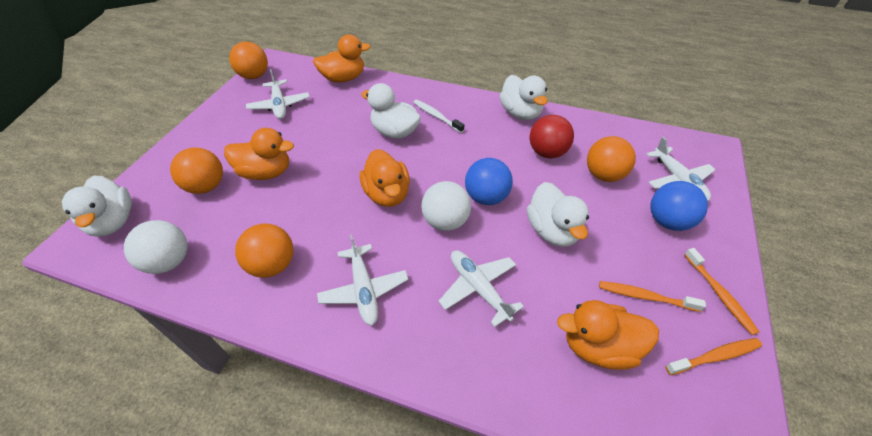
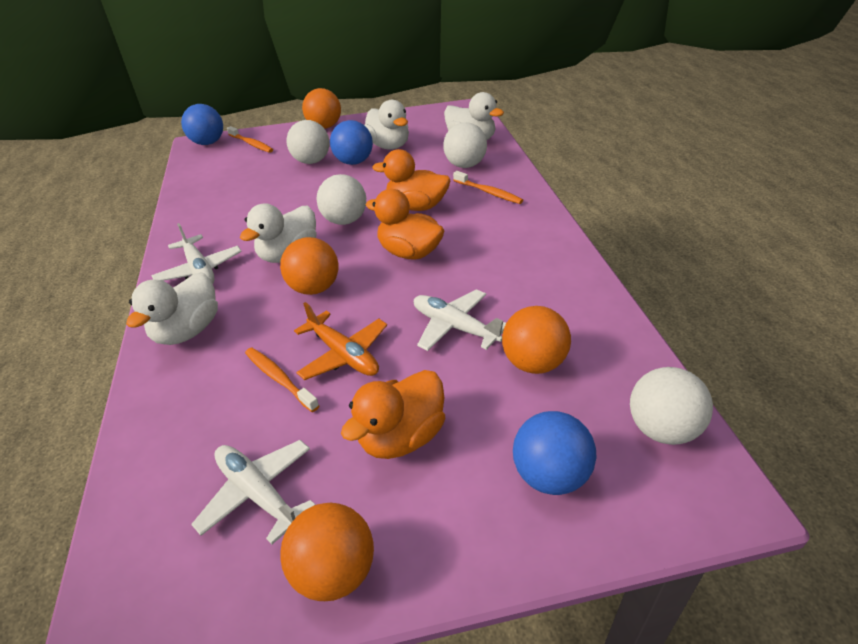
blue ball: [465,158,513,205] [650,181,708,231] = 2 -> [181,104,223,145] [330,120,373,165] [513,411,597,495] = 3
orange duck: [224,128,294,180] [313,34,371,83] [360,149,410,207] [557,300,659,370] = 4 -> [341,370,445,459] [366,189,444,260] [372,149,450,211] = 3
orange plane: none = 0 -> [294,302,387,380] = 1
red ball: [530,115,574,158] = 1 -> none = 0
white ball: [124,220,188,274] [421,181,471,231] = 2 -> [287,120,329,164] [317,174,366,225] [443,122,487,168] [630,367,713,445] = 4
white plane: [246,69,309,119] [317,235,408,325] [438,250,524,327] [647,137,715,201] = 4 -> [151,223,242,283] [191,440,315,544] [414,289,506,351] = 3
white toothbrush: [413,100,464,133] = 1 -> none = 0

